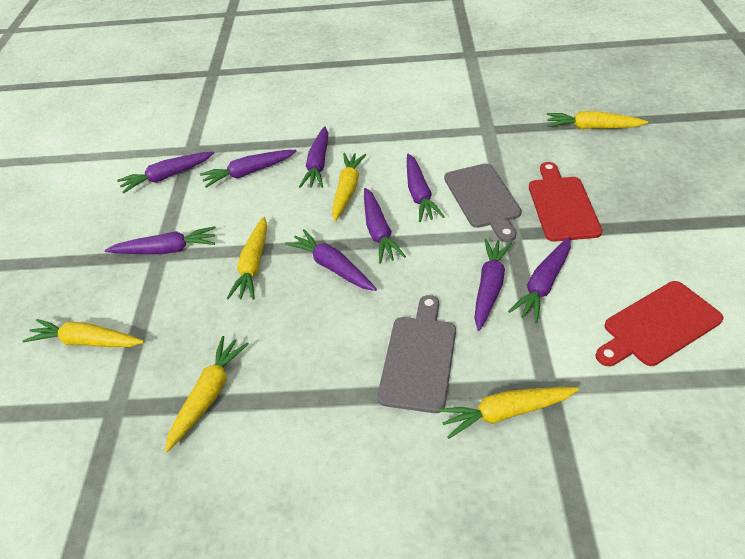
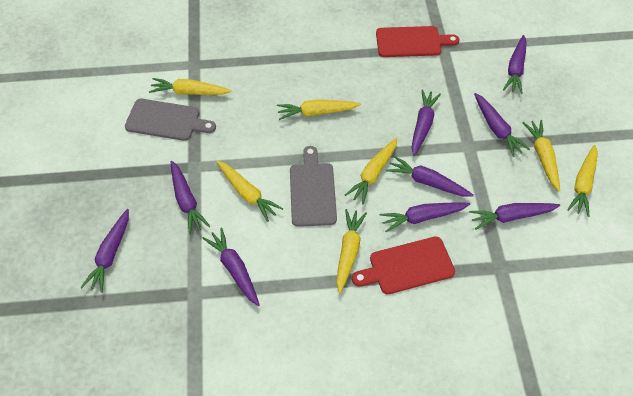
yellow carrot: [23,319,144,347] [165,336,249,452] [227,216,267,300] [332,153,366,221] [437,387,579,439] [547,111,648,129] = 6 -> [149,78,232,95] [216,161,283,222] [277,99,361,120] [336,209,367,293] [345,138,397,204] [523,120,560,192] [567,145,598,217] = 7

